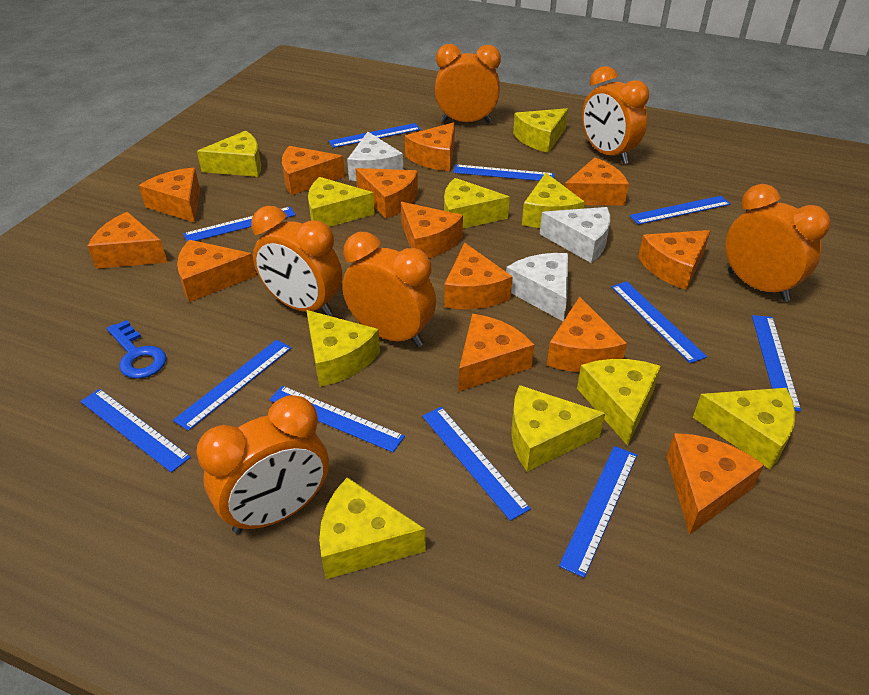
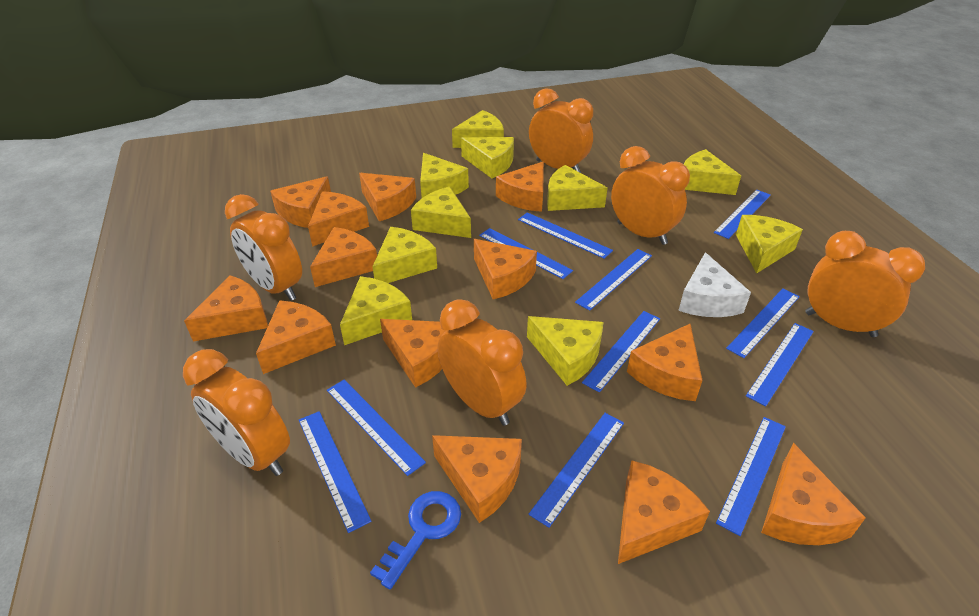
white cheese: [347,132,403,181] [506,253,568,321] [540,207,610,263] = 3 -> [678,252,751,317] = 1

